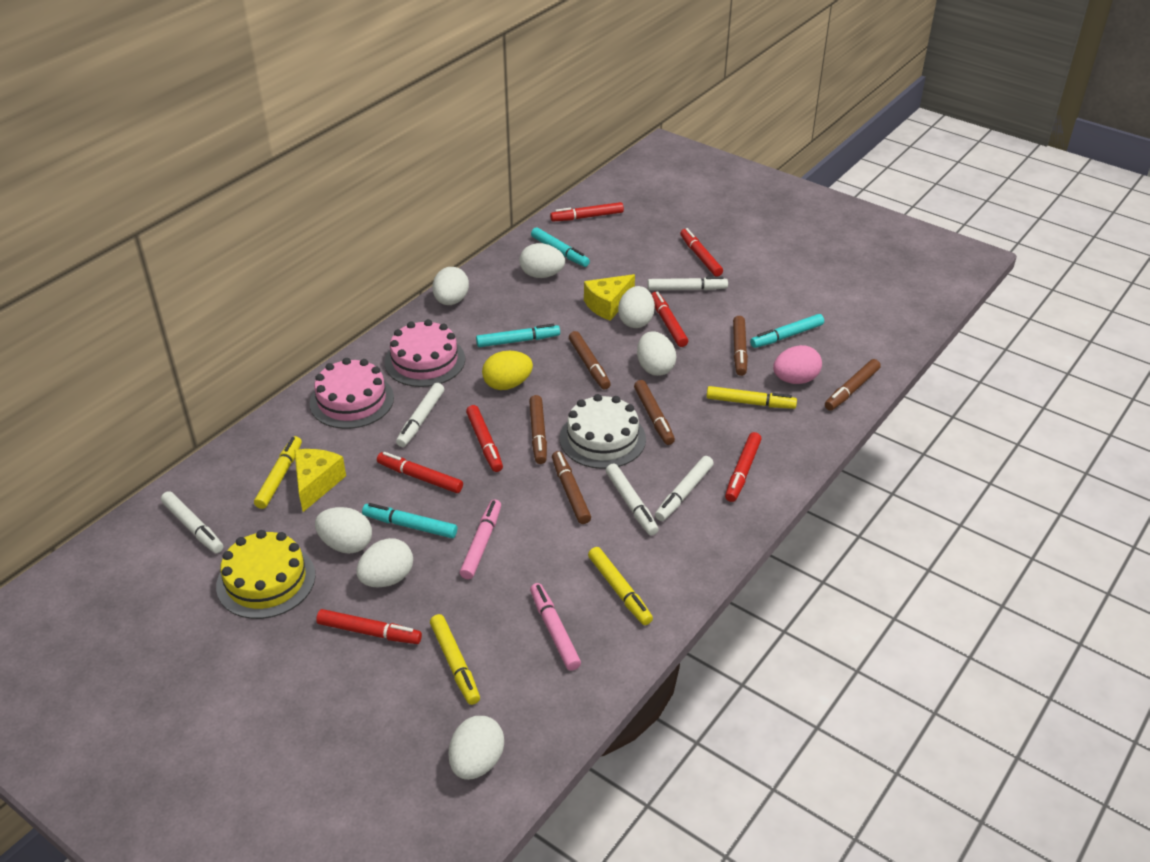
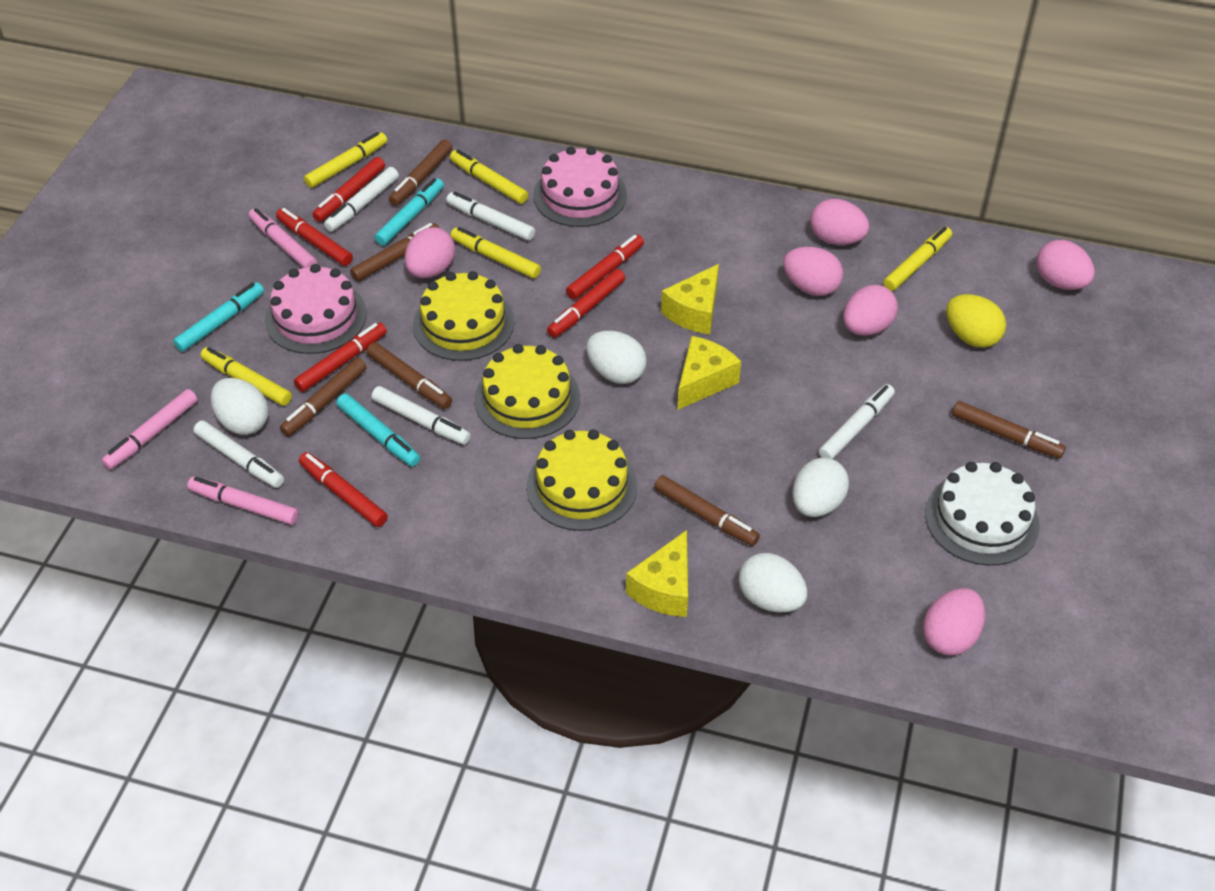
pink egg: [773,345,822,384] = 1 -> [405,227,455,278] [783,247,843,296] [810,199,870,245] [843,285,898,336] [923,588,985,655] [1036,240,1095,290] = 6
pink marker: [460,500,501,579] [530,583,581,671] = 2 -> [102,389,197,470] [187,477,299,525] [249,208,317,268] = 3
red marker: [316,609,422,644] [377,452,463,493] [466,405,503,472] [550,202,624,222] [652,291,688,347] [680,228,723,276] [725,432,762,502] = 7 -> [276,208,353,266] [294,323,387,392] [299,452,388,527] [313,157,385,222] [547,269,625,338] [566,235,644,300] = 6
turquoise marker: [362,503,457,538] [476,324,560,347] [531,227,590,267] [750,314,824,348] = 4 -> [173,282,264,352] [336,393,420,467] [374,178,444,246] = 3
white egg: [315,507,372,554] [356,538,413,587] [432,267,469,305] [449,716,504,780] [519,243,565,278] [618,286,655,328] [637,332,676,376] = 7 -> [211,378,269,435] [586,331,647,384] [739,553,807,613] [792,457,849,517] = 4
yellow cake: [216,530,315,619] = 1 -> [413,271,515,361] [474,344,580,439] [527,429,638,531] = 3
yellow cheese: [294,449,346,512] [584,274,635,321] = 2 -> [626,530,688,617] [661,264,719,334] [677,336,741,410] = 3
yellow marker: [254,436,302,509] [430,614,480,705] [588,547,653,625] [706,386,797,409] = 4 -> [201,347,292,406] [304,132,387,188] [450,150,528,204] [451,227,541,279] [883,227,952,291] = 5

